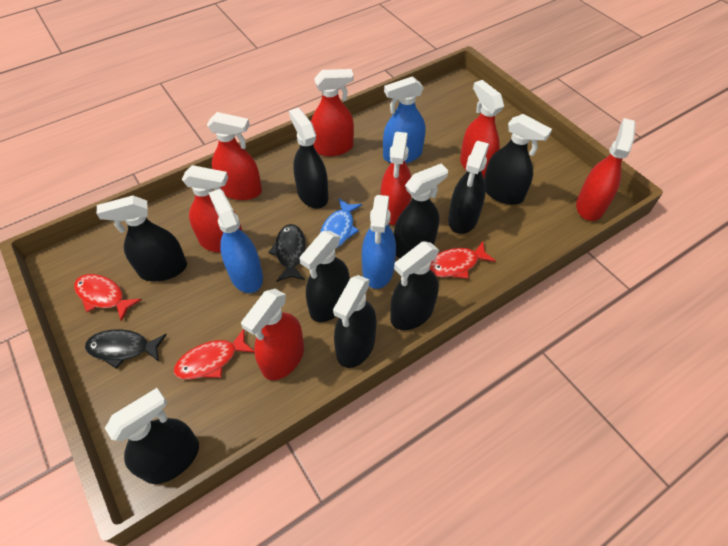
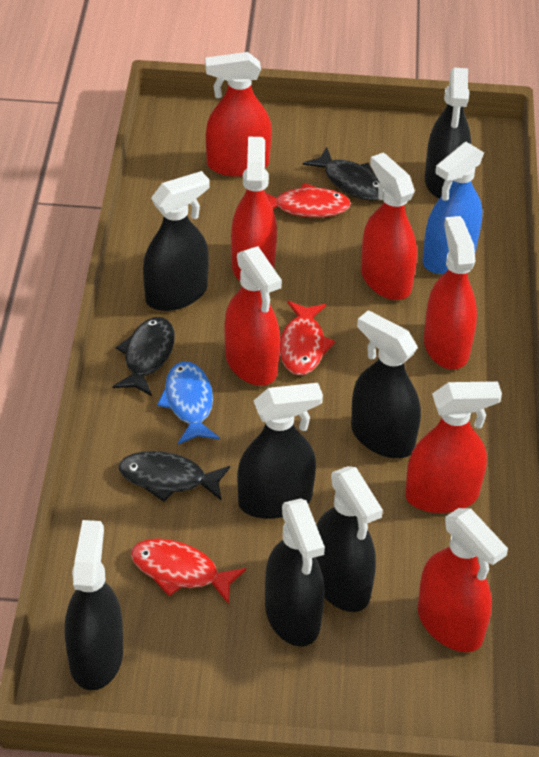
black fish: [85,329,167,369] [268,224,306,282] = 2 -> [112,317,175,396] [119,451,230,502] [303,147,380,201] = 3
black spray bottle: [97,196,187,281] [105,388,199,484] [289,108,328,209] [299,231,350,322] [333,275,377,368] [390,241,439,330] [394,164,448,258] [448,141,489,234] [484,114,552,205] = 9 -> [65,520,123,690] [143,171,210,311] [237,383,323,519] [265,498,325,646] [316,466,383,612] [351,310,421,458] [425,68,471,198] = 7
blue spray bottle: [209,189,263,293] [362,195,396,289] [383,76,426,163] = 3 -> [423,142,484,274] = 1

